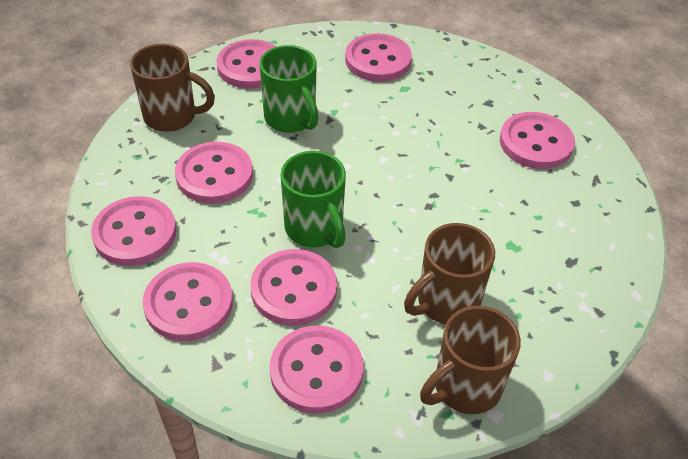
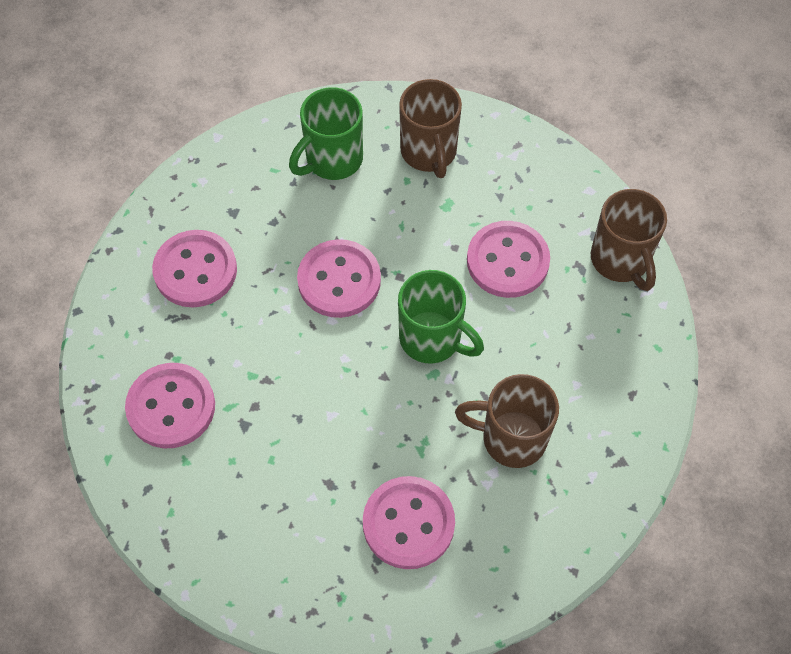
pink button: [91,196,177,266] [142,262,233,341] [175,142,253,204] [217,39,277,89] [250,249,337,326] [270,326,363,413] [345,33,412,82] [500,112,575,169] = 8 -> [125,363,215,448] [152,230,237,307] [297,239,381,318] [363,476,455,569] [467,221,550,298] = 5

